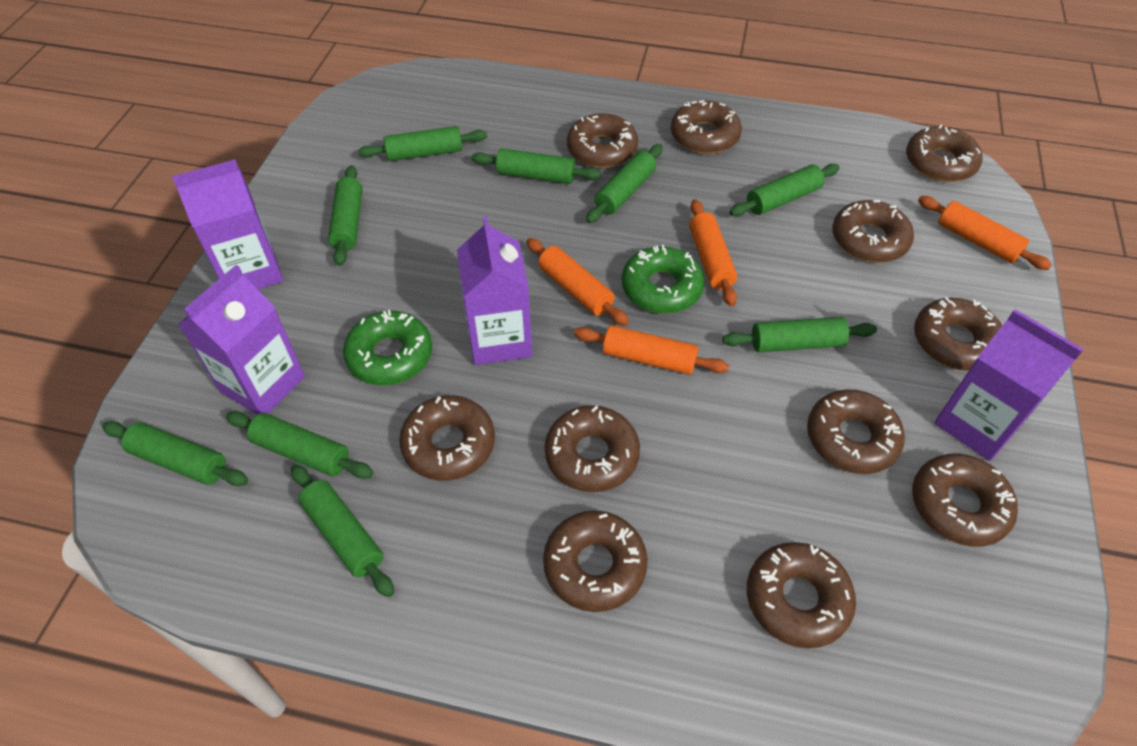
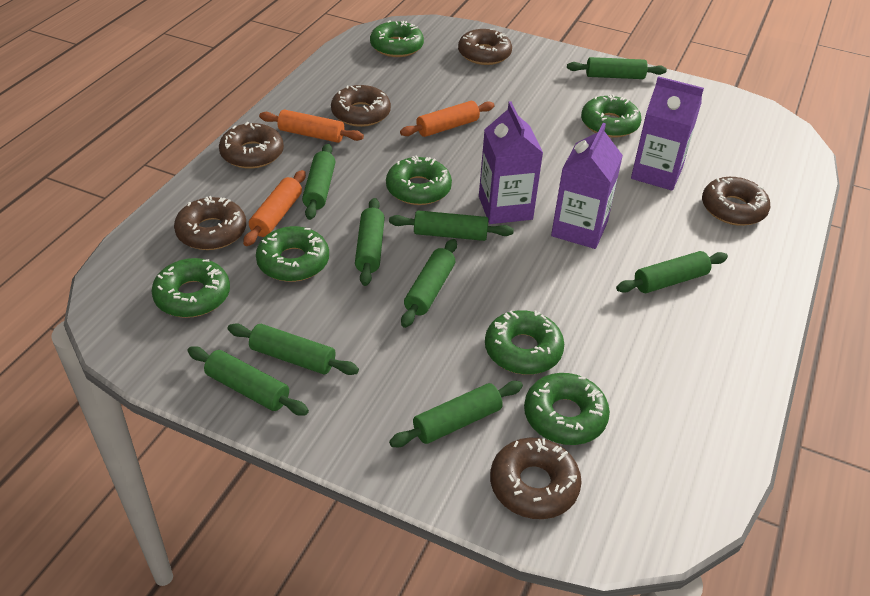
brown donut: [399,395,495,481] [543,510,648,612] [544,405,640,492] [567,113,638,168] [671,100,742,154] [747,542,856,648] [807,389,905,474] [832,200,914,263] [906,125,983,182] [912,454,1018,547] [914,297,1002,371] = 11 -> [174,196,246,250] [219,122,284,169] [331,85,391,127] [458,29,512,65] [490,438,582,519] [702,177,770,226] = 6
green donut: [343,310,432,385] [622,245,704,314] = 2 -> [151,258,230,318] [256,226,329,282] [370,21,424,57] [386,155,452,205] [485,310,564,375] [524,373,610,445] [581,94,641,138] = 7
orange rolling pin: [527,238,629,326] [574,325,729,375] [689,199,737,306] [918,196,1052,270] = 4 -> [243,170,306,246] [259,109,364,143] [400,101,494,137] = 3
purple carton: [172,160,283,289] [178,265,305,415] [457,216,532,365] [934,309,1084,461] = 4 -> [479,101,543,224] [551,123,623,249] [631,76,704,190] = 3

